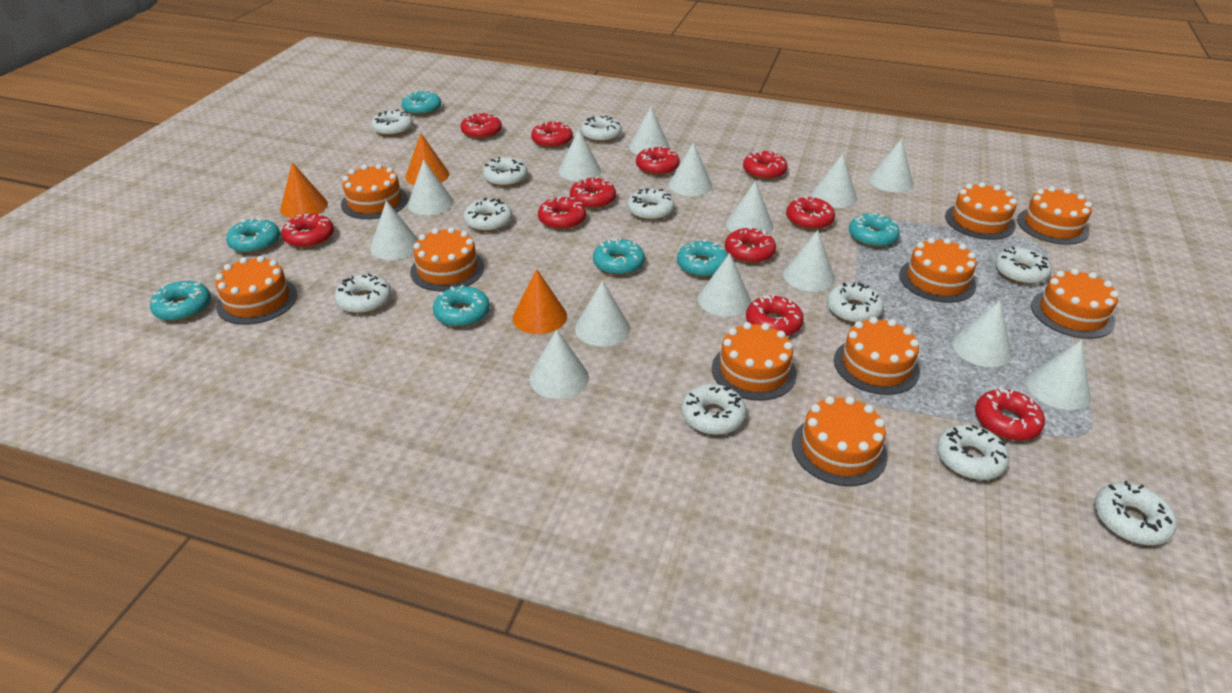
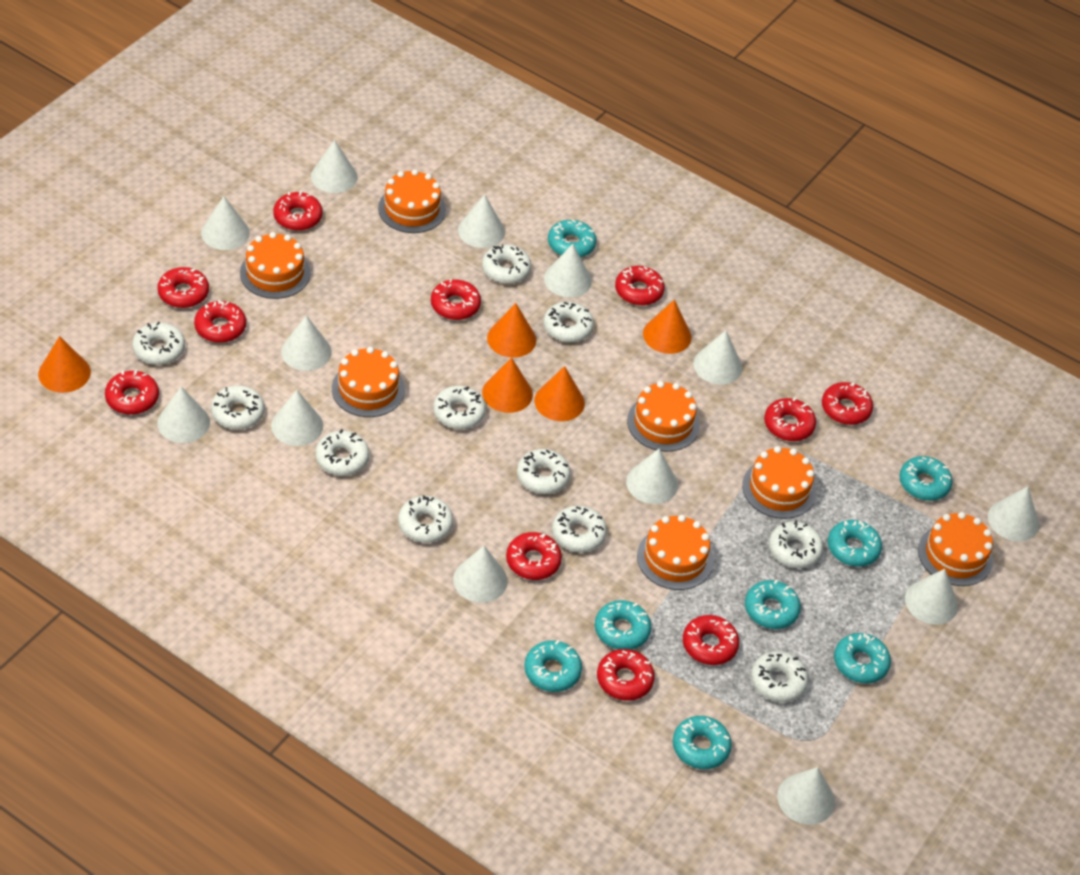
orange cake: [215,256,297,325] [341,164,408,219] [410,227,484,291] [712,322,797,401] [792,396,888,486] [834,317,920,395] [899,237,977,303] [945,182,1017,240] [1017,186,1092,245] [1031,268,1119,339] = 10 -> [240,232,310,299] [332,347,405,417] [378,169,446,233] [627,381,700,452] [637,515,713,590] [742,446,816,519] [918,512,993,586] = 7
orange cone: [280,162,328,218] [405,133,449,185] [513,269,567,334] = 3 -> [38,336,91,393] [482,357,533,413] [487,303,536,358] [534,366,585,421] [643,300,692,354] = 5
turquoise donut: [150,281,211,321] [226,217,280,253] [402,90,441,115] [433,285,490,327] [593,238,645,275] [677,239,728,277] [849,213,900,247] = 7 -> [524,640,582,692] [548,220,596,257] [595,600,651,650] [673,716,732,769] [745,580,801,629] [828,520,882,567] [834,633,891,683] [899,456,952,501] = 8
white cone: [370,200,418,260] [408,159,454,215] [529,329,589,399] [558,129,601,182] [575,280,630,347] [629,107,670,155] [669,142,712,196] [698,253,751,317] [726,181,773,234] [783,230,835,292] [812,154,857,208] [869,139,913,192] [952,300,1012,367] [1026,340,1091,410] = 14 -> [157,387,210,443] [201,196,250,250] [271,390,323,446] [281,315,332,371] [311,140,357,193] [453,546,508,603] [458,194,505,248] [544,244,592,297] [626,448,678,504] [693,330,742,384] [777,767,835,825] [905,569,958,625] [988,486,1039,541] = 13

